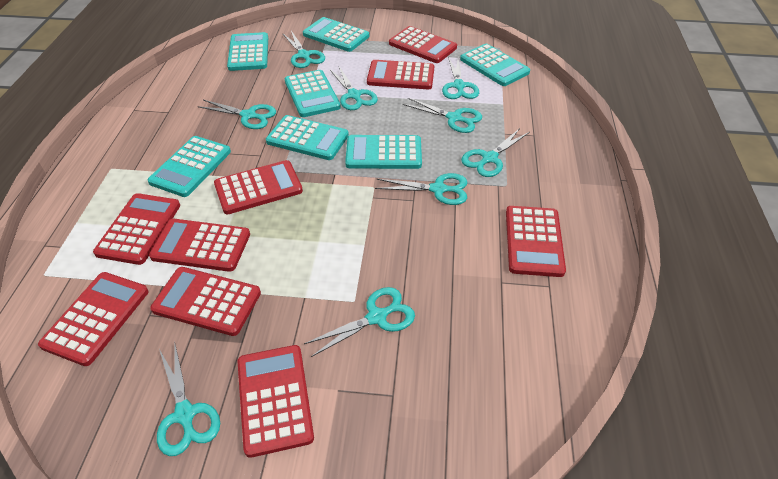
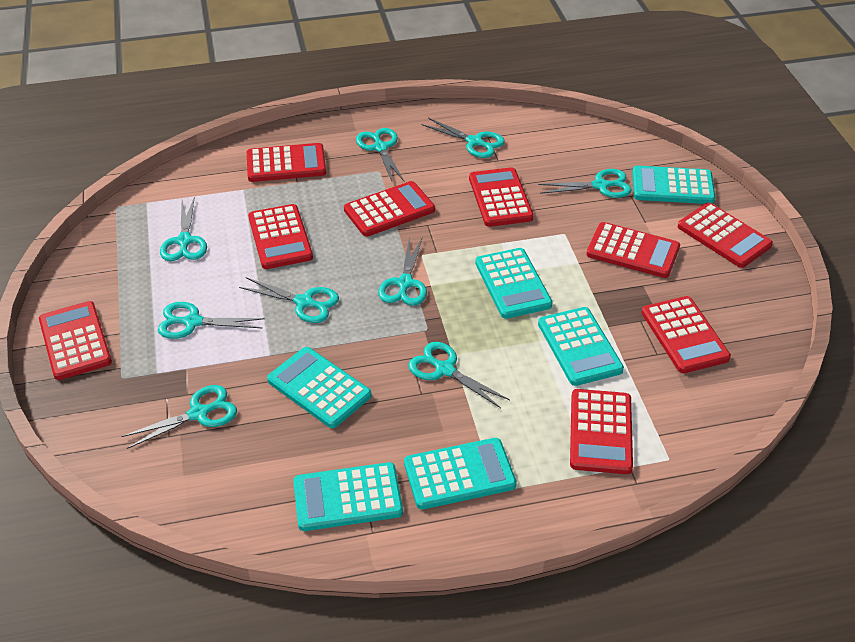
turquoise calculator: [148,136,231,197] [227,32,268,71] [266,115,349,160] [285,70,341,117] [303,17,369,52] [345,135,422,169] [460,44,530,86] = 7 -> [267,347,372,428] [293,462,403,531] [404,438,517,510] [475,248,553,319] [538,307,624,386] [632,166,716,204] = 6

